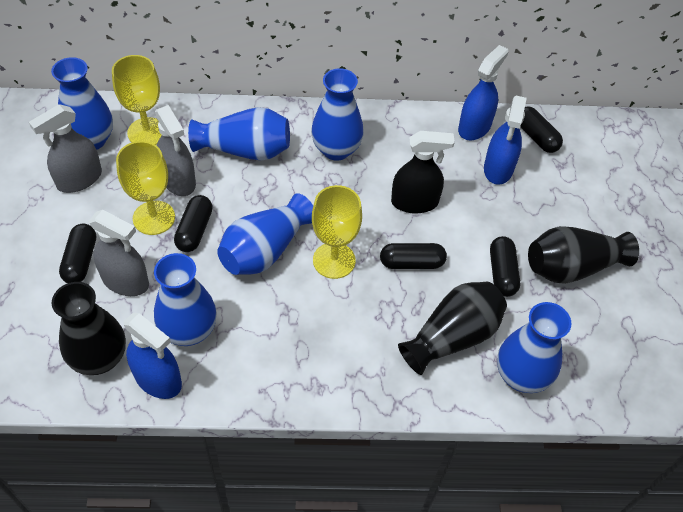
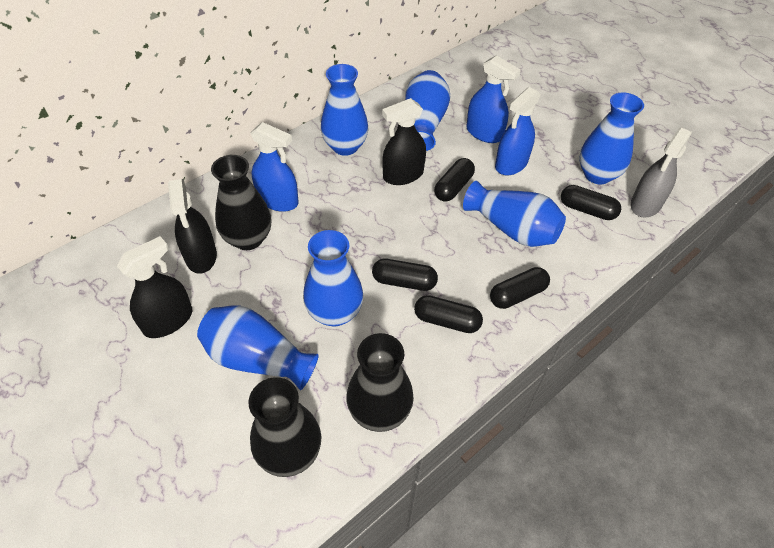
black spray bottle: [391,131,455,214] = 1 -> [117,236,192,338] [168,179,217,274] [382,98,426,185] = 3
grey spray bottle: [29,104,102,193] [89,210,149,296] [155,105,196,196] = 3 -> [631,128,692,218] = 1
yellow goblet: [112,55,162,145] [116,141,175,235] [312,185,362,279] = 3 -> none = 0

